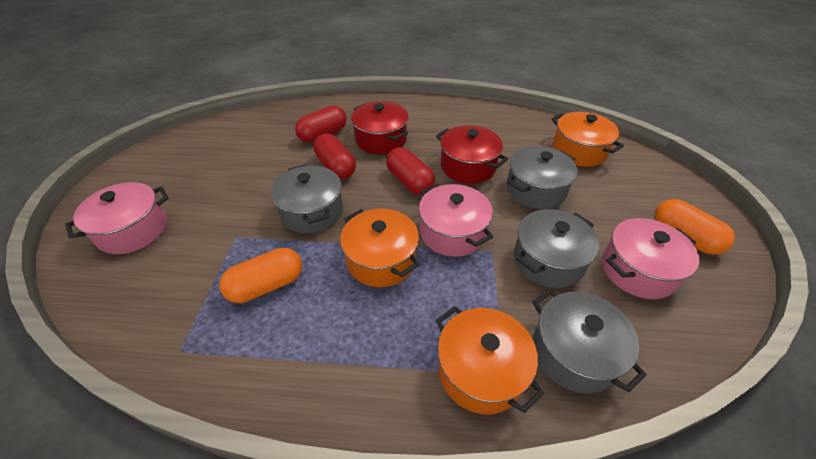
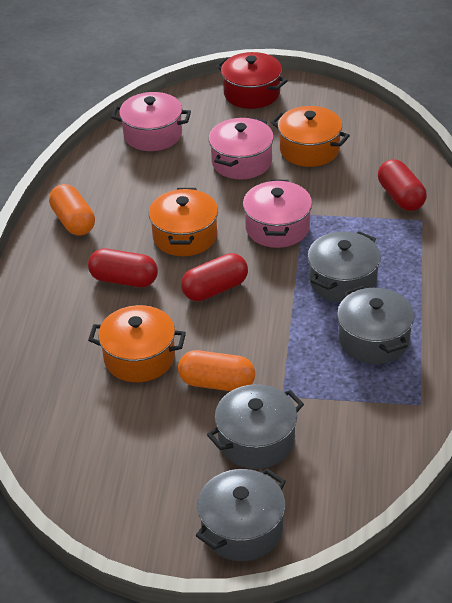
red pot: [351,101,408,154] [436,125,508,184] = 2 -> [216,52,288,109] = 1

